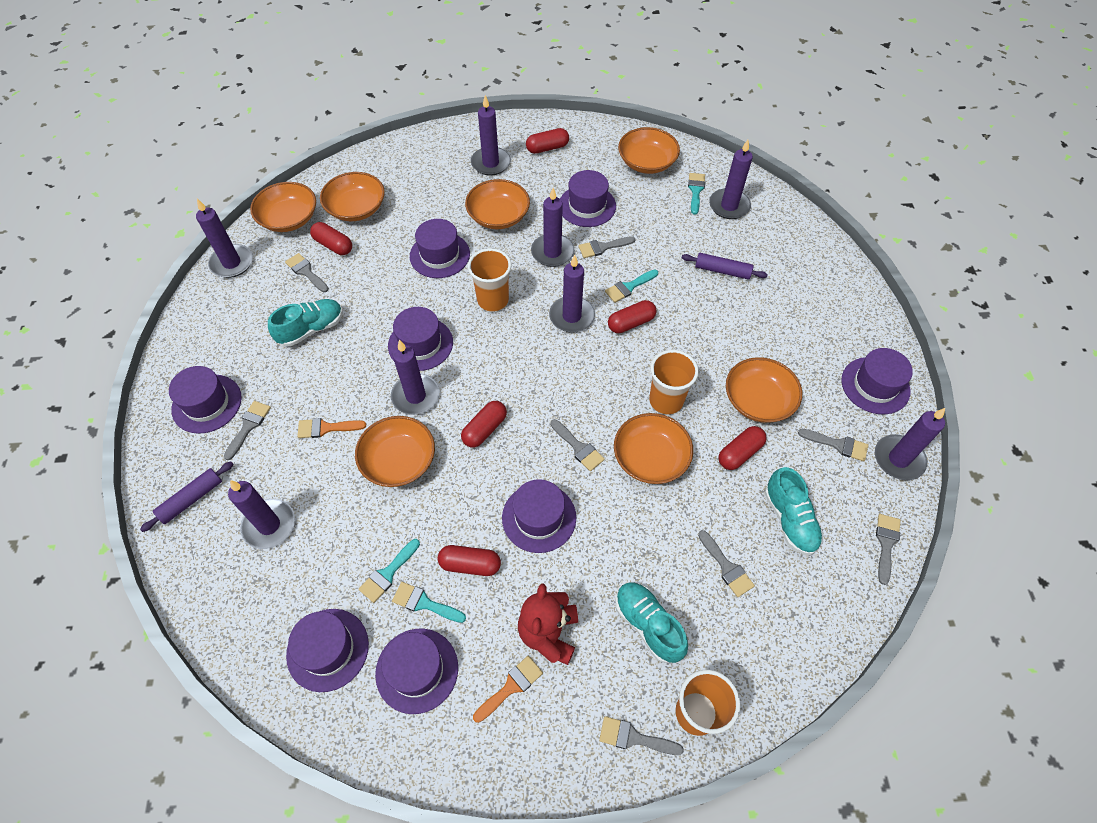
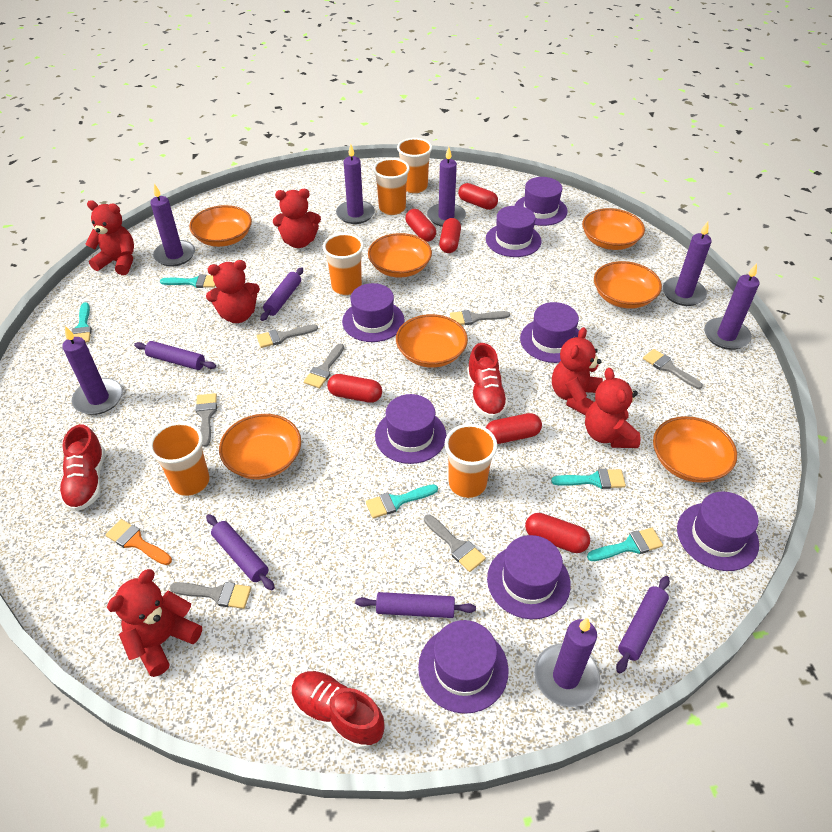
grey brush: [224,401,271,460] [285,253,329,292] [550,419,605,471] [578,236,635,258] [599,716,684,755] [698,530,755,597] [798,429,868,461] [876,514,900,585] = 8 -> [170,582,251,609] [195,393,217,447] [257,324,318,348] [304,343,344,388] [424,514,486,572] [450,310,510,325] [643,349,703,389] = 7
orange brush: [297,418,366,438] [473,656,543,723] = 2 -> [105,519,172,565] = 1
orange cup: [468,248,512,312] [649,350,699,415] [675,670,740,736] = 3 -> [149,422,210,496] [323,233,364,295] [373,158,410,215] [397,138,432,193] [445,424,497,498] = 5
purple candle: [196,199,253,278] [228,480,295,549] [391,340,440,415] [471,95,511,176] [531,188,574,267] [549,255,595,333] [709,140,753,219] [875,408,945,480] = 8 -> [62,326,123,415] [150,184,195,267] [336,144,375,224] [427,147,466,227] [534,618,600,707] [663,222,712,306] [704,263,759,350] = 7
purple rolling pin: [140,462,233,532] [681,253,768,280] = 2 -> [134,341,216,370] [206,514,275,590] [260,267,303,321] [355,592,476,618] [616,576,670,674] = 5
red shoe: none = 0 -> [59,424,105,511] [291,671,384,749] [467,343,508,418] = 3
red teddy bear: [518,584,578,665] = 1 -> [85,200,134,275] [107,569,202,677] [206,260,260,323] [273,189,321,248] [552,327,603,415] [585,368,640,448] = 6
turquoise brush: [359,539,420,603] [392,582,466,623] [605,269,658,303] [688,173,705,215] = 4 -> [71,302,92,343] [160,274,216,288] [366,484,438,519] [551,469,626,489] [587,528,663,561] = 5
turquoise shoe: [268,299,343,346] [616,582,688,663] [765,467,823,555] = 3 -> none = 0

